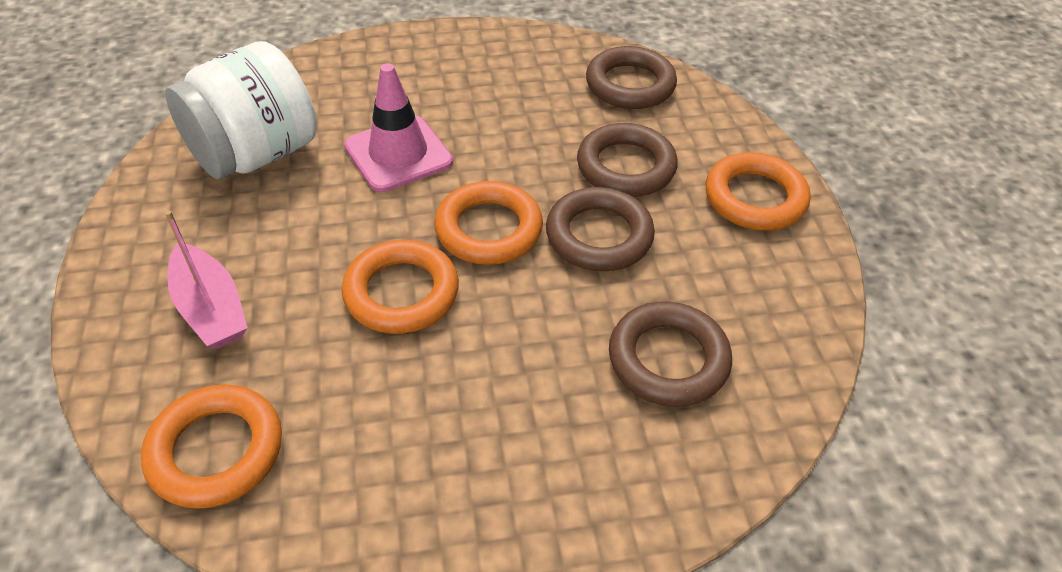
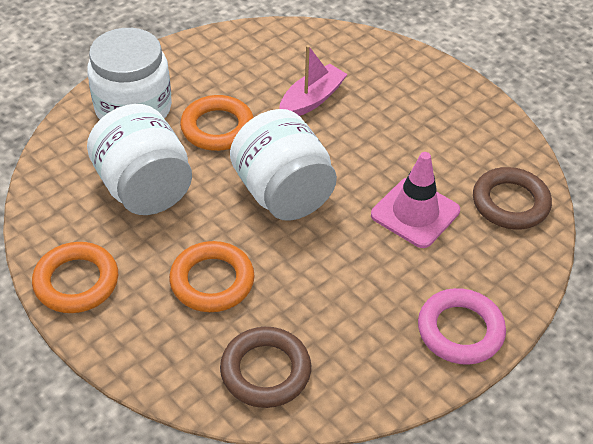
brown ring: [546,187,655,271] [577,123,678,197] [586,46,677,109] [609,301,732,407] = 4 -> [220,327,311,408] [473,167,552,230] = 2
orange ring: [141,384,282,509] [342,240,459,334] [434,181,543,265] [705,152,811,231] = 4 -> [32,242,118,313] [169,241,255,312] [180,95,254,151] = 3
pink ring: none = 0 -> [418,288,506,365] = 1
white jar: [165,41,317,179] = 1 -> [87,28,172,120] [87,104,192,215] [230,109,337,221] = 3

